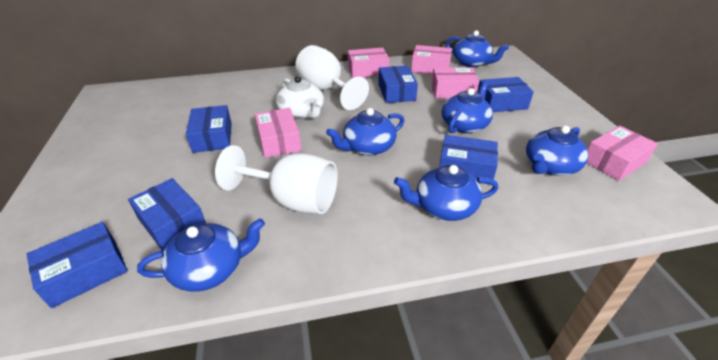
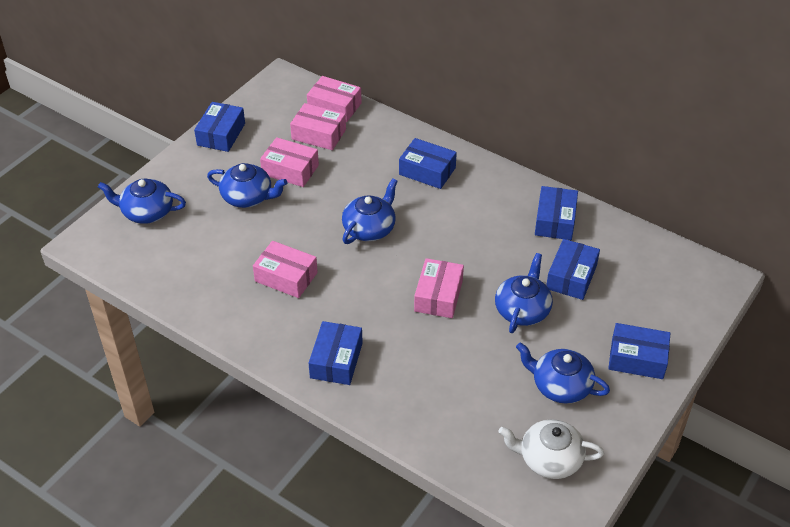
blue teapot: [137,218,265,292] [326,108,405,156] [394,165,498,221] [441,80,493,133] [446,30,509,67] [526,126,588,176] = 6 -> [98,179,186,224] [207,163,287,208] [342,178,398,244] [495,253,553,333] [516,342,610,404] = 5
white goblet: [215,145,337,214] [295,45,369,110] = 2 -> none = 0

